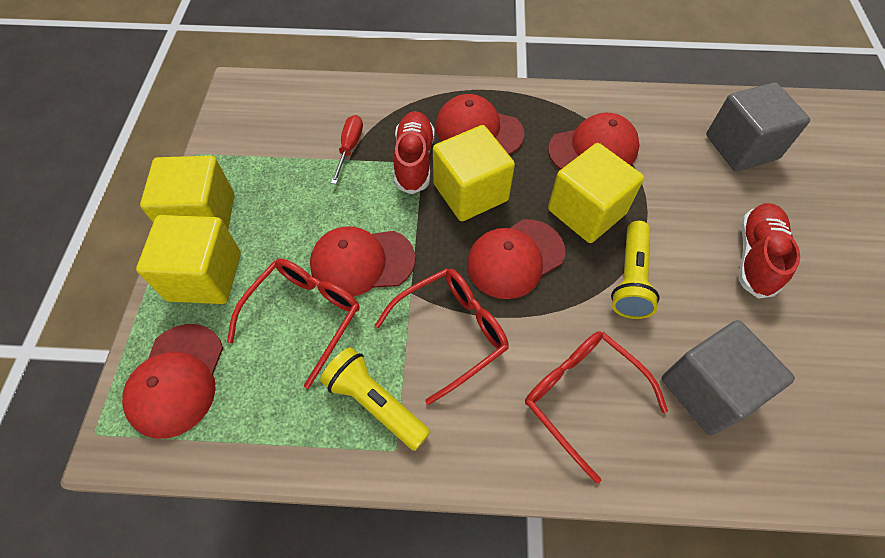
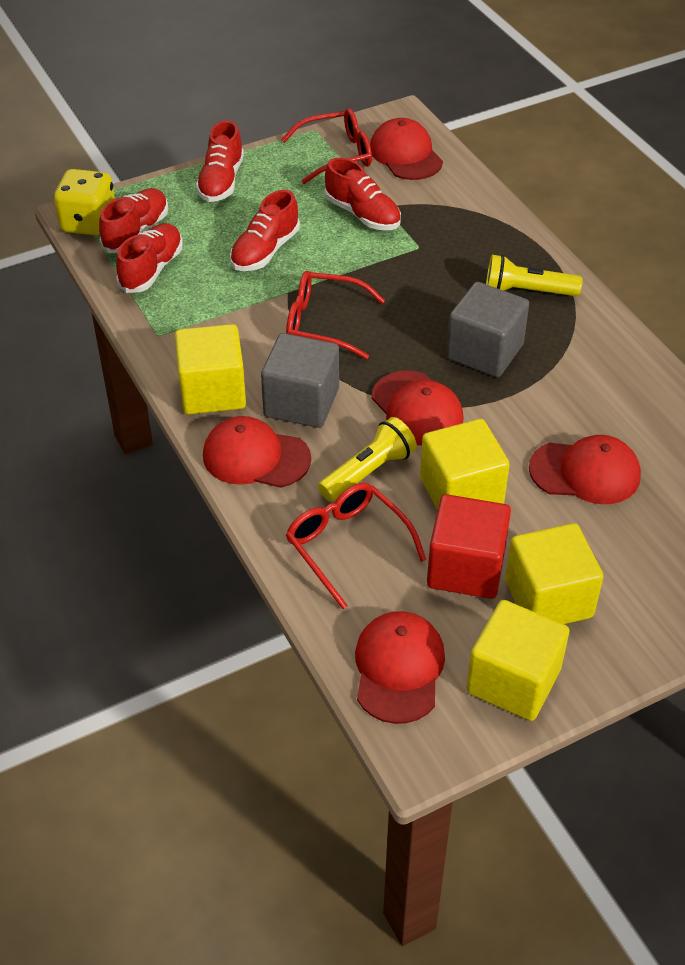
red cube: none = 0 -> [427,494,511,599] = 1
red screwdriver: [331,115,363,184] = 1 -> none = 0
red shoe: [393,111,435,194] [739,203,800,299] = 2 -> [99,188,168,253] [116,223,183,293] [196,120,244,202] [230,190,300,271] [324,157,401,230] = 5
yellow dice: none = 0 -> [54,169,115,236] = 1

